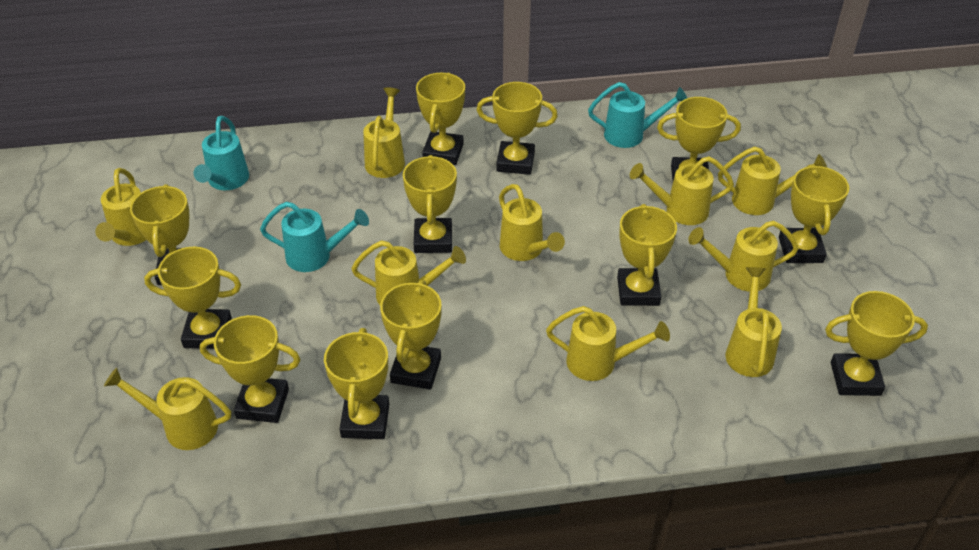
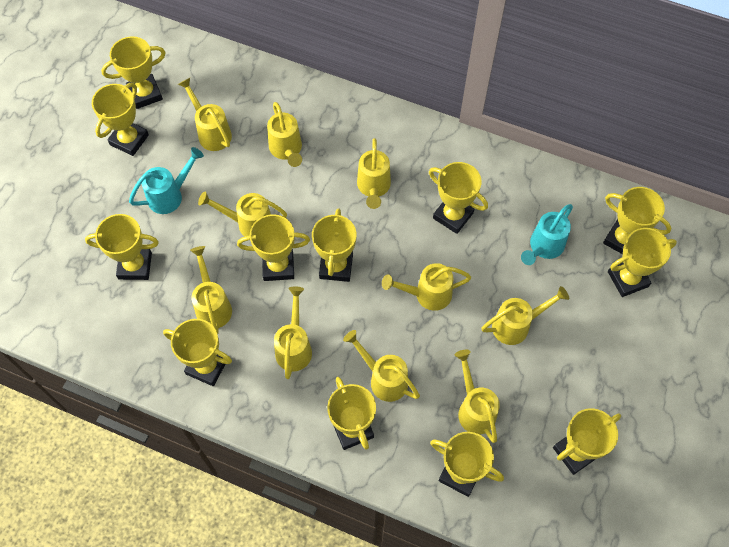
turquoise watering can: [193,116,249,190] [260,202,369,272] [588,82,687,148] = 3 -> [129,147,204,214] [521,204,573,265] = 2

